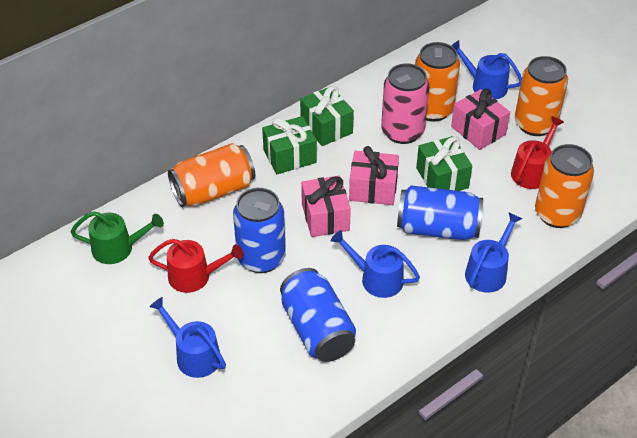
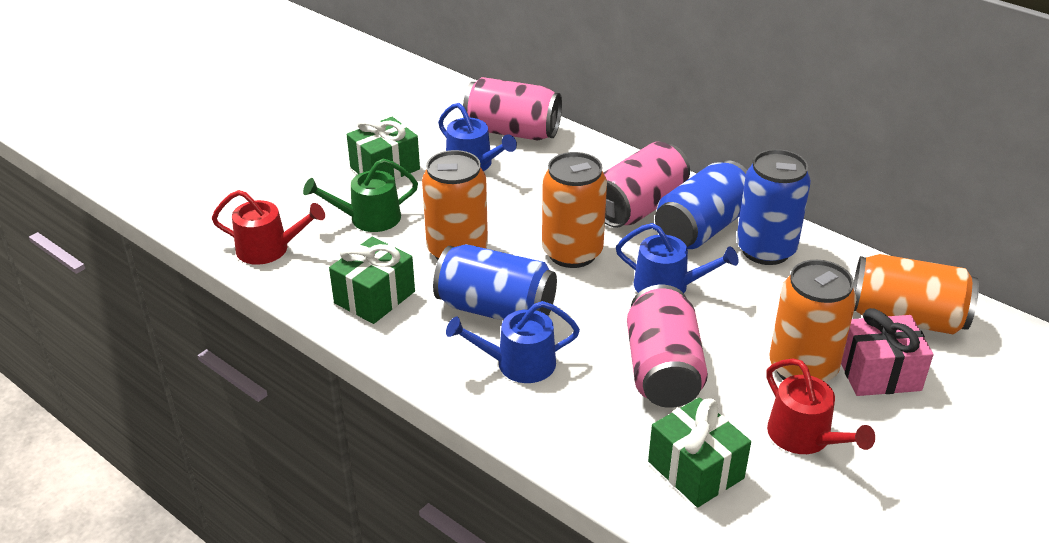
blue watering can: [149,297,226,378] [331,230,420,298] [451,40,522,99] [465,213,522,293] = 4 -> [438,103,517,171] [446,301,580,383] [616,223,738,293] = 3
pink can: [381,63,429,144] = 1 -> [463,77,562,140] [603,142,690,228] [627,285,708,408] = 3
pink gift: [301,175,351,237] [349,146,399,205] [451,89,510,150] = 3 -> [841,308,933,396] = 1

